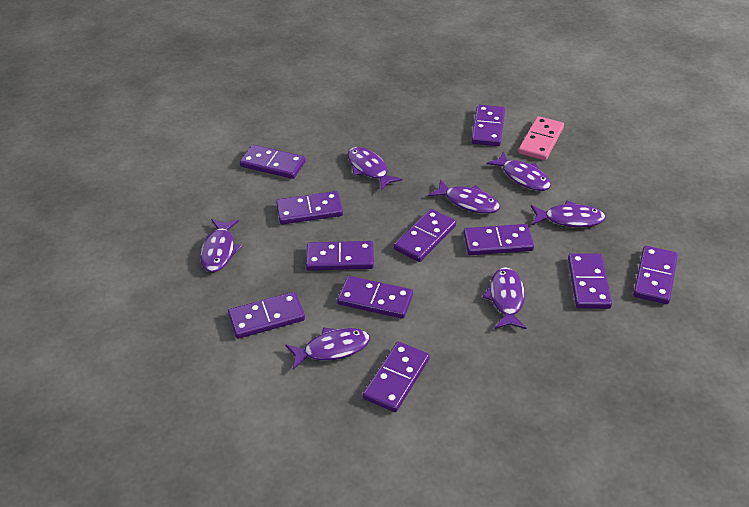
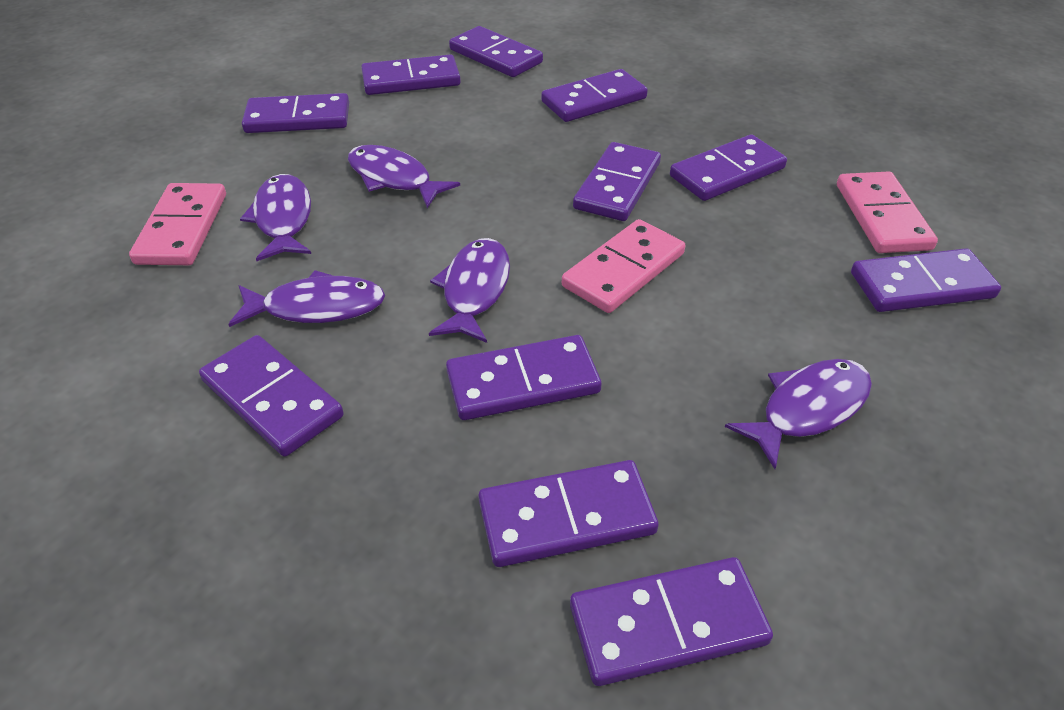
pink domino: [518,116,564,161] = 1 -> [129,183,226,265] [562,219,685,313] [837,171,938,253] = 3
purple fish: [200,219,242,272] [285,327,370,370] [347,147,402,190] [428,179,500,214] [483,267,526,329] [486,151,551,191] [531,201,606,227] = 7 -> [228,270,385,327] [240,174,311,261] [348,145,460,208] [429,238,510,343] [725,359,872,469] = 5

